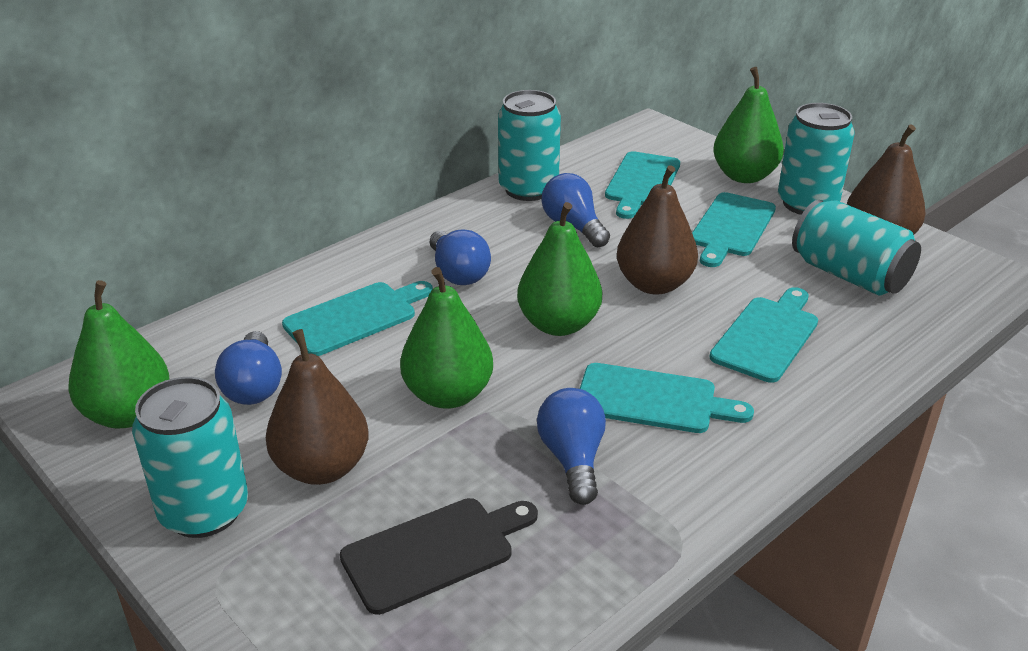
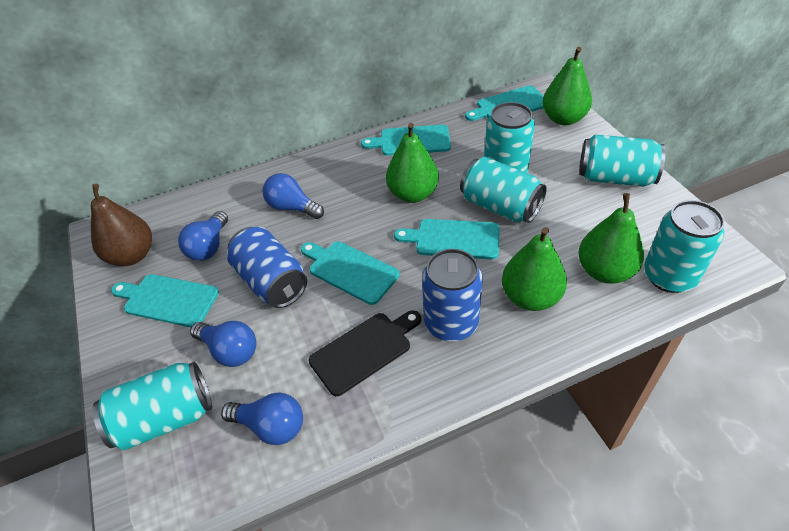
blue can: none = 0 -> [227,227,307,308] [422,249,483,342] = 2
brown pear: [266,329,369,485] [617,165,698,294] [847,125,926,235] = 3 -> [91,184,152,266] = 1
turquoise can: [132,377,248,538] [498,90,561,201] [778,103,855,215] [792,200,921,296] = 4 -> [93,362,212,450] [460,157,547,223] [484,102,535,173] [579,134,666,187] [644,200,725,293] = 5

